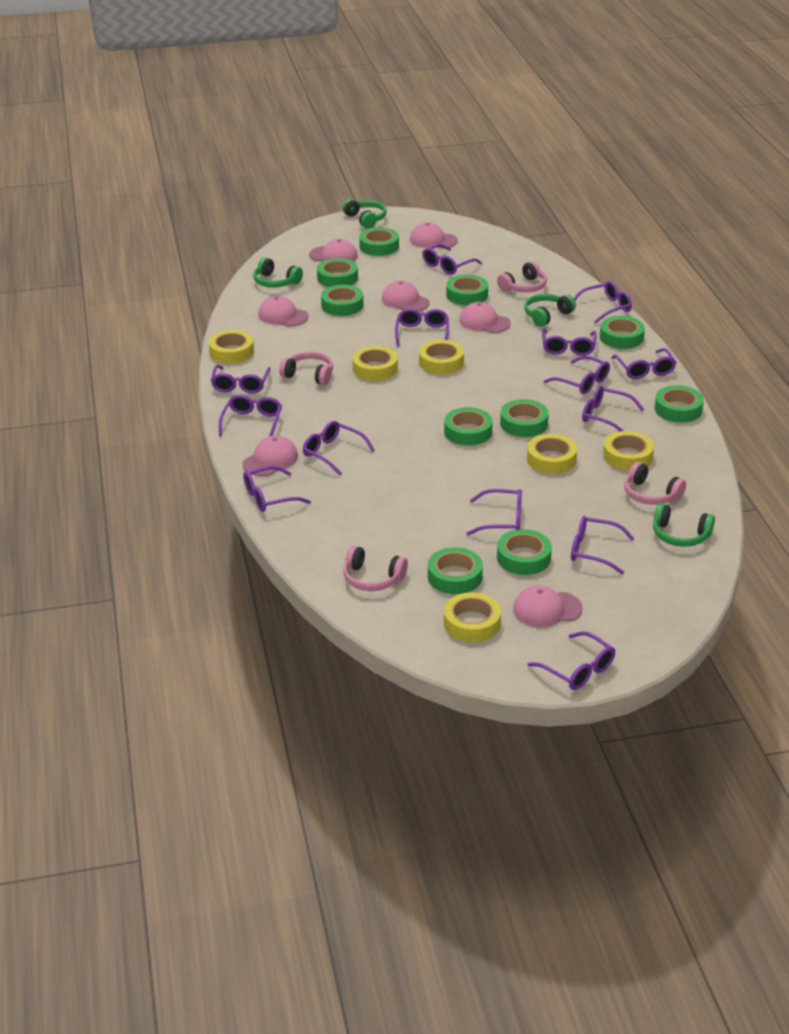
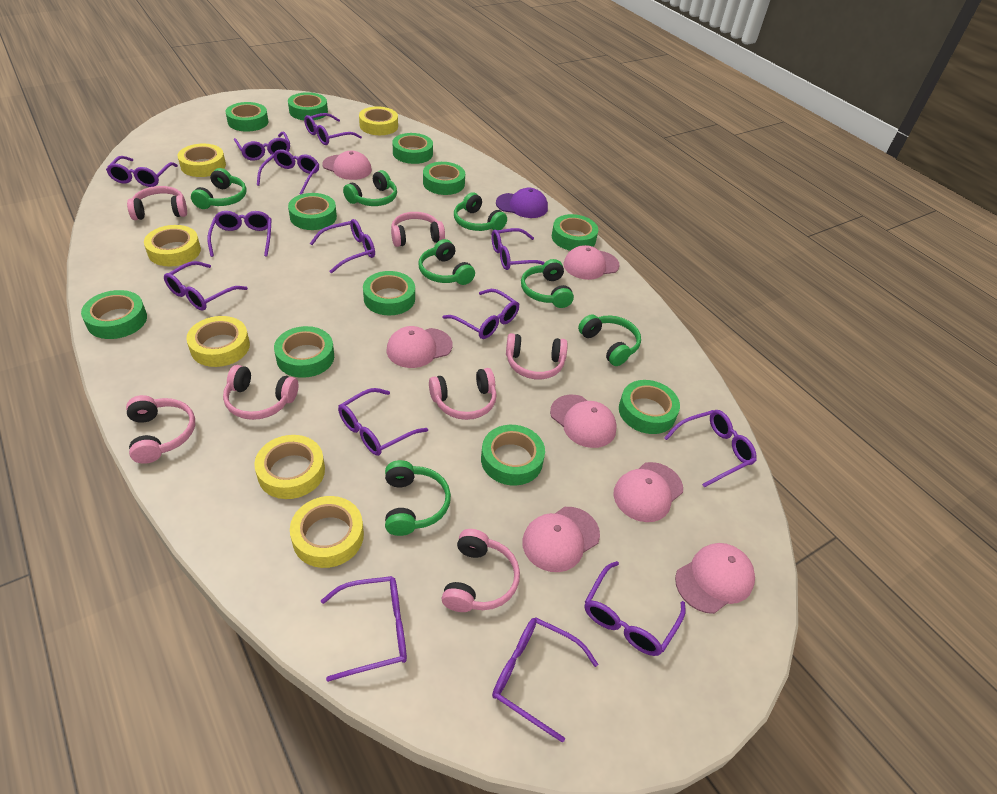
green headphones: [253,257,303,287] [342,199,387,228] [524,294,576,327] [653,503,715,547] = 4 -> [191,168,246,209] [343,170,397,206] [385,460,451,536] [418,239,475,285] [454,192,507,231] [521,259,574,308] [578,314,641,366] = 7
green tape: [317,258,358,287] [321,285,364,316] [359,227,399,256] [428,547,483,594] [444,407,493,446] [446,275,488,305] [497,529,552,575] [500,399,549,437] [600,316,645,349] [655,385,704,423] = 10 -> [81,290,147,339] [226,102,269,132] [274,326,334,378] [288,92,328,120] [288,193,337,230] [363,271,415,315] [393,133,433,164] [423,162,465,195] [481,425,545,486] [552,214,598,251] [619,380,680,434] = 11
pink headphones: [279,352,333,385] [343,545,408,591] [497,261,547,292] [624,462,686,505] = 4 -> [126,395,195,464] [127,186,187,220] [223,365,298,420] [391,212,445,247] [429,368,497,420] [442,529,520,612] [506,333,568,379] = 7
purple cap: none = 0 -> [496,188,548,218] = 1

